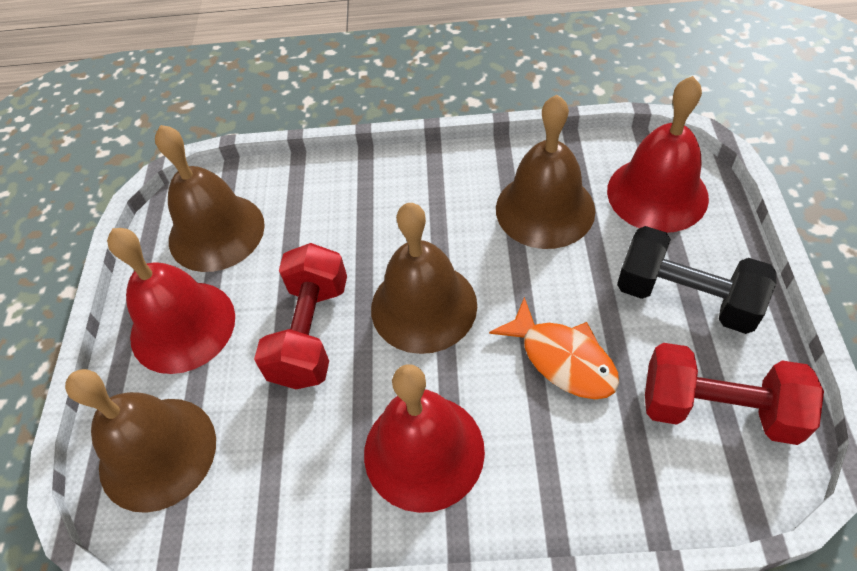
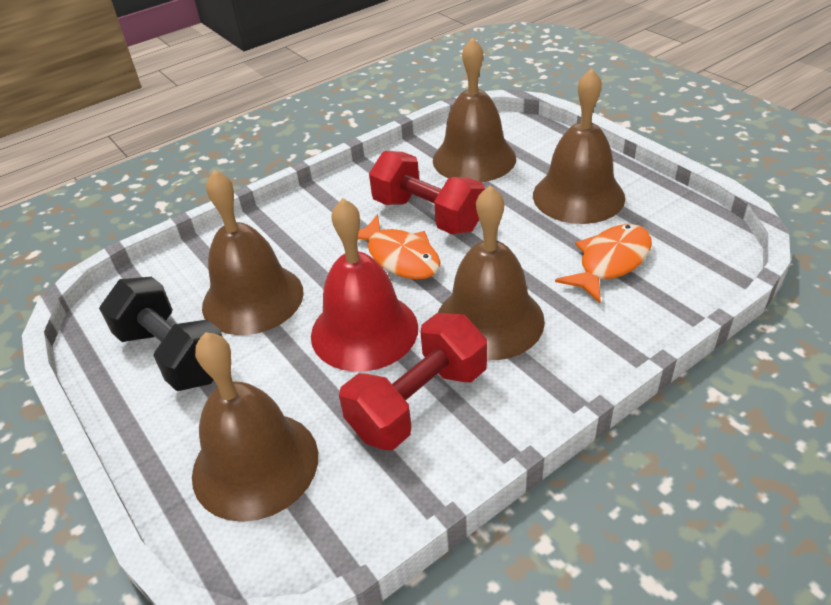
brown bell: [65,369,216,513] [155,125,265,272] [371,203,477,354] [496,95,595,249] = 4 -> [192,332,318,522] [202,170,304,335] [433,37,516,182] [438,185,545,360] [533,68,625,224] = 5
orange fish: [489,297,619,399] = 1 -> [357,214,441,280] [555,224,652,303] = 2
red bell: [107,228,235,374] [364,364,485,513] [607,76,709,233] = 3 -> [311,198,418,372] = 1

